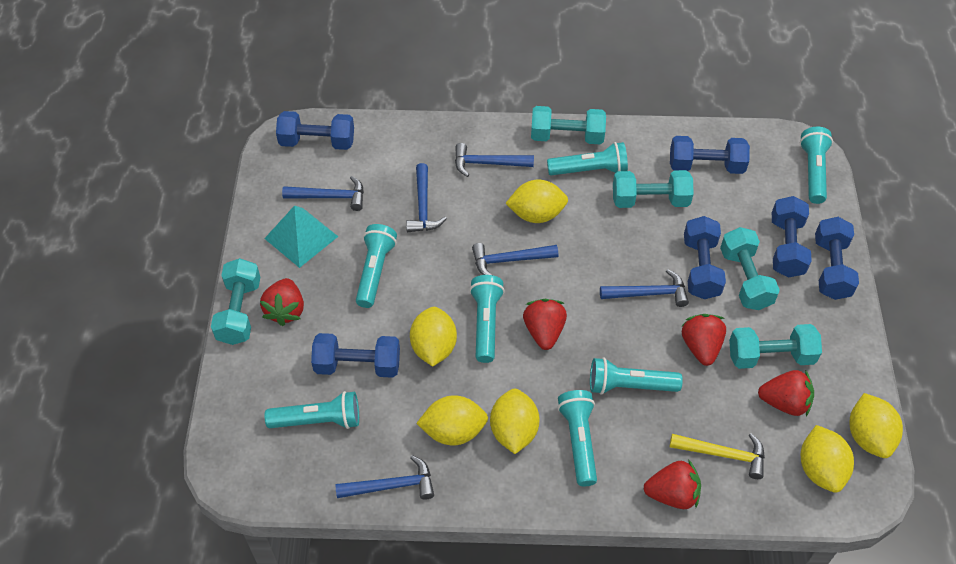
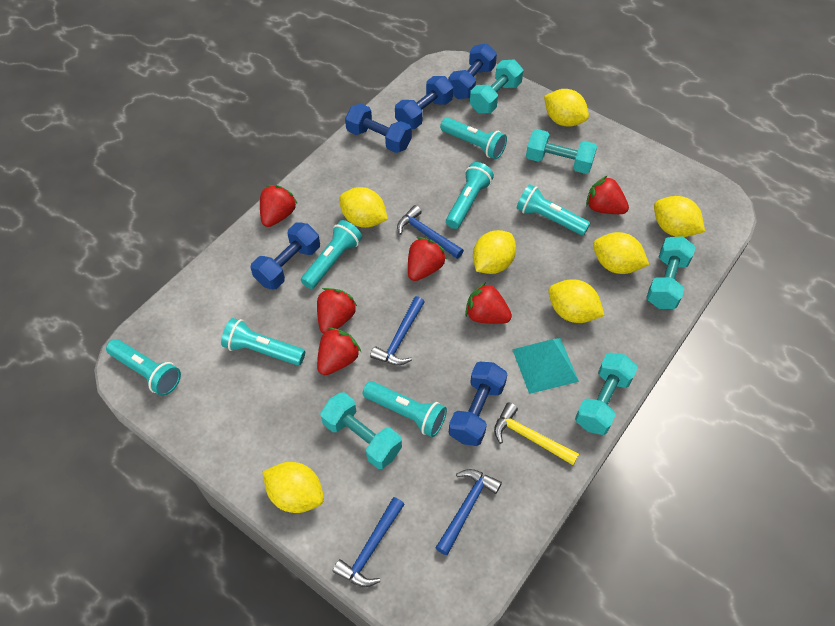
blue dumbbell: [276,111,354,150] [311,333,400,378] [670,136,750,174] [684,216,726,299] [772,196,812,278] [815,217,859,300] = 6 -> [251,222,320,290] [345,104,412,153] [395,76,453,129] [448,44,497,99] [449,362,507,446] = 5
blue hammer: [282,176,364,211] [335,455,434,499] [406,163,447,232] [455,143,534,177] [472,243,558,275] [600,269,689,307] = 6 -> [332,497,405,587] [370,296,425,365] [397,205,464,259] [436,469,502,555] = 4
red strawberry: [260,278,304,326] [523,299,567,350] [644,459,701,509] [682,314,726,366] [758,370,814,416] = 5 -> [260,185,298,227] [317,288,357,333] [317,327,361,375] [408,237,447,281] [465,282,512,324] [586,175,629,214] = 6
yellow lemon: [410,307,457,367] [416,395,488,445] [490,389,540,454] [505,180,568,223] [801,425,854,493] [850,393,903,458] = 6 -> [262,462,324,513] [339,187,388,228] [473,230,516,274] [544,89,589,127] [548,279,605,323] [593,232,649,274] [654,196,705,237] = 7

